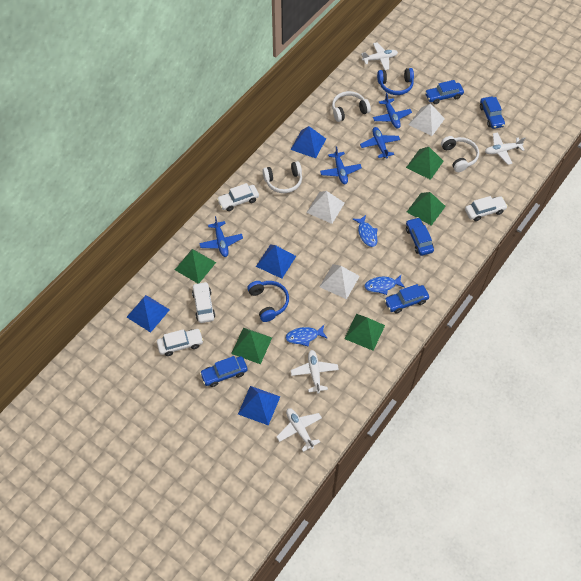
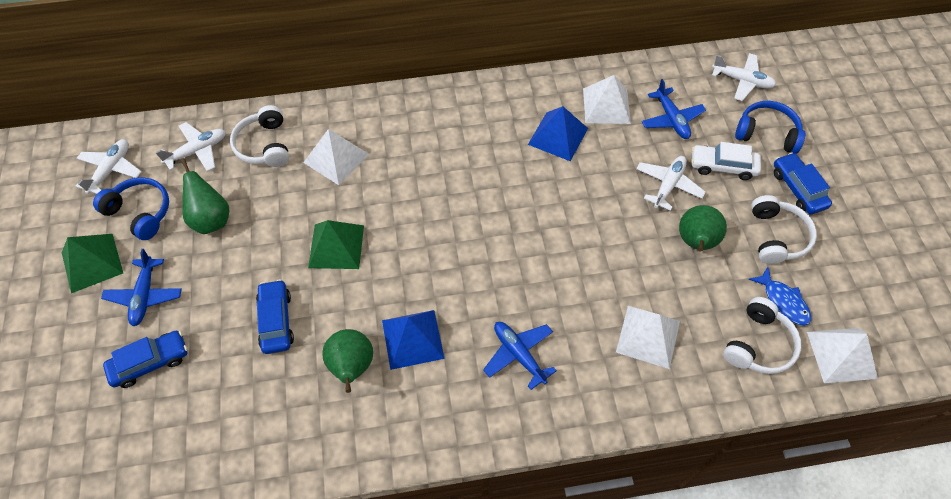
blue car: [200,356,248,387] [384,284,429,313] [406,217,434,256] [425,80,464,104] [480,97,505,129] = 5 -> [103,331,187,388] [256,279,294,354] [774,153,832,214] = 3
blue fish: [286,325,328,346] [353,215,378,247] [365,275,405,295] = 3 -> [749,267,811,326] = 1
blue plane: [199,216,243,257] [320,146,362,184] [360,127,400,159] [373,93,412,129] = 4 -> [101,249,182,327] [483,322,557,390] [641,79,706,139] = 3
blue pyramid: [127,295,170,333] [238,386,280,425] [256,244,296,279] [290,126,326,158] = 4 -> [382,310,445,370] [528,106,588,161] = 2
green pear: none = 0 -> [181,158,229,234] [322,329,373,393] [679,205,727,251] = 3
green pyramid: [175,249,216,283] [231,328,272,364] [344,314,385,351] [406,147,444,180] [407,192,446,226] = 5 -> [62,234,123,293] [308,220,364,269] = 2
white car: [157,329,204,356] [192,282,215,323] [217,183,259,211] [465,196,508,221] = 4 -> [691,142,761,180] = 1
white pyramid: [306,191,345,224] [320,264,360,299] [408,103,445,136] = 3 -> [303,129,369,185] [583,75,631,124] [616,306,680,369] [807,328,878,383] = 4

